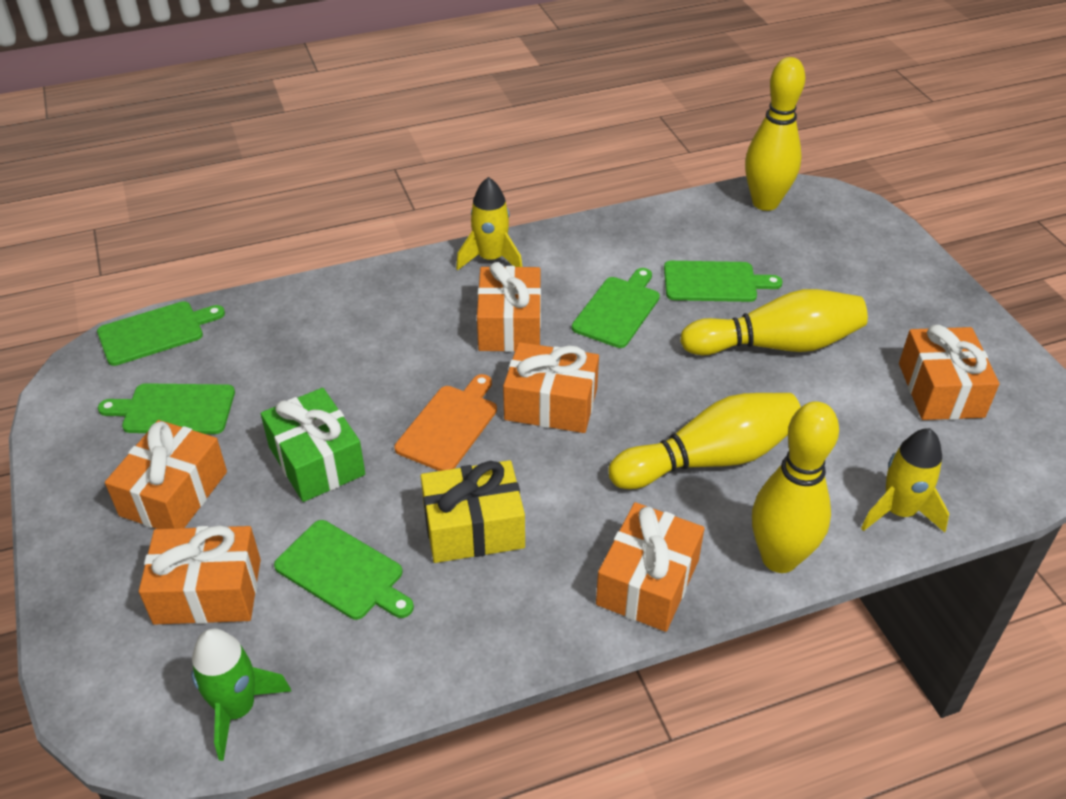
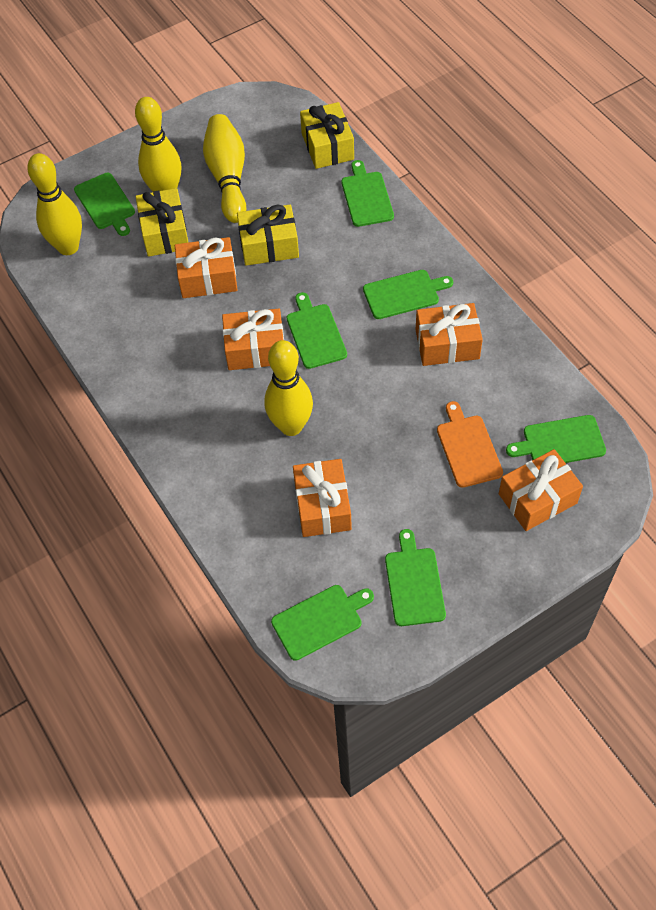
green cutting board: [97,301,225,366] [98,383,235,434] [274,520,414,620] [572,268,660,348] [664,261,783,302] = 5 -> [74,173,135,236] [271,585,374,661] [287,292,347,369] [341,160,394,227] [363,270,453,319] [385,529,446,626] [506,415,606,463] = 7
green gift: [261,388,365,502] = 1 -> none = 0
green rocket: [191,628,291,761] = 1 -> none = 0
orange gift: [105,420,227,529] [139,525,261,625] [477,262,541,352] [503,342,599,433] [596,502,704,632] [899,325,1000,420] = 6 -> [175,237,238,298] [222,308,284,370] [293,459,352,537] [416,303,483,366] [499,449,583,531] = 5
yellow gift: [421,460,525,563] = 1 -> [136,188,189,257] [237,204,299,266] [300,102,354,169] = 3
yellow rocket: [456,177,522,271] [861,428,949,533] = 2 -> none = 0

